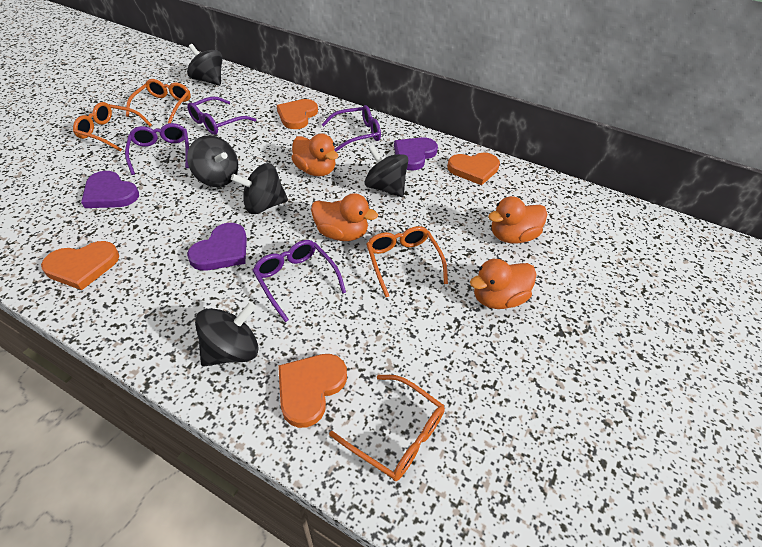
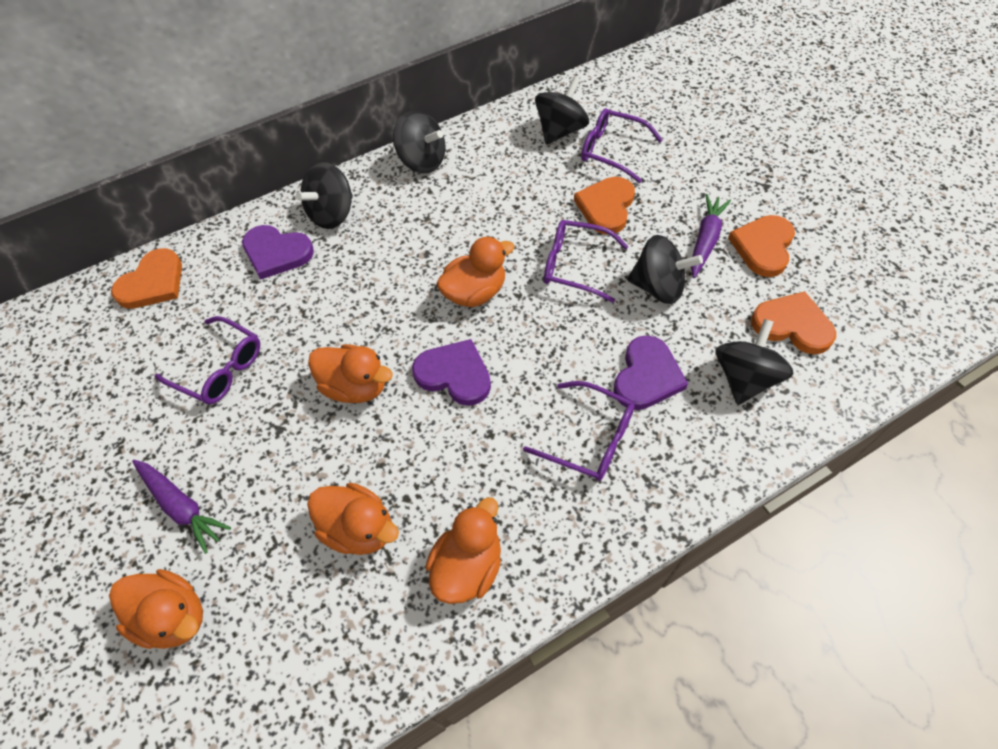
orange duck: [292,134,339,176] [311,193,378,241] [470,259,537,309] [488,196,547,244] = 4 -> [109,569,203,649] [307,483,399,555] [308,344,393,403] [426,497,501,604] [436,237,515,307] = 5
orange glasses: [73,102,152,152] [126,79,191,123] [329,375,445,481] [366,226,448,297] = 4 -> none = 0
purple carrot: none = 0 -> [132,459,231,554] [691,194,731,278] = 2

